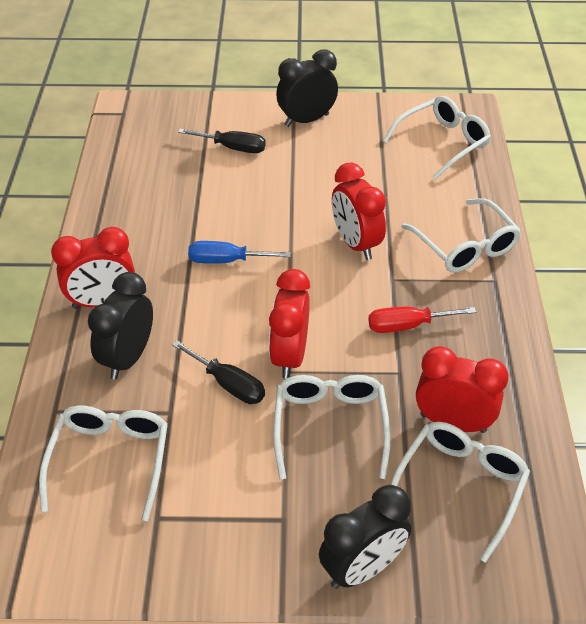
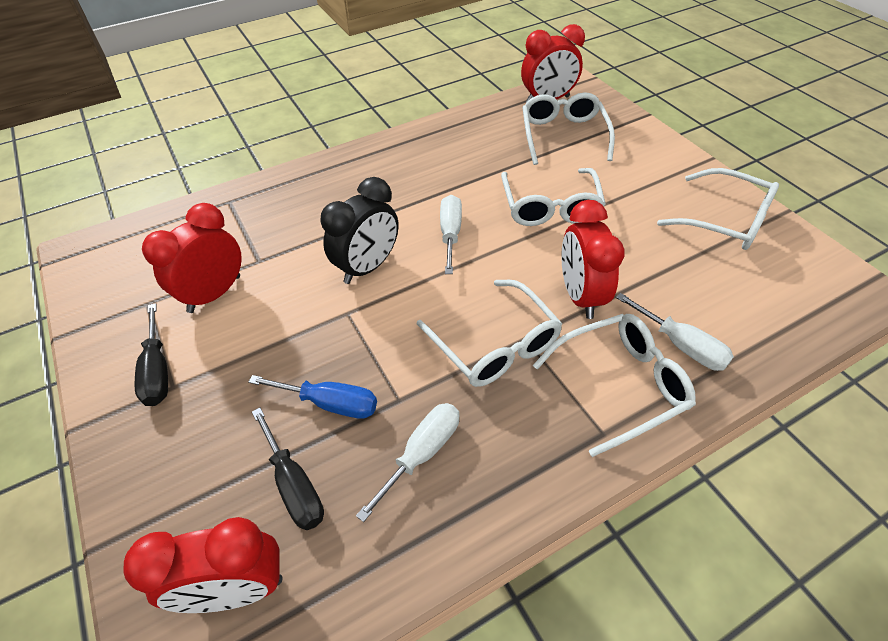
black clock: [88,272,153,380] [276,49,338,127] [319,485,411,589] = 3 -> [321,177,398,284] = 1
red screwdriver: [368,307,476,333] = 1 -> none = 0
white screwdriver: none = 0 -> [356,403,459,522] [440,195,462,274] [616,293,734,371] = 3

